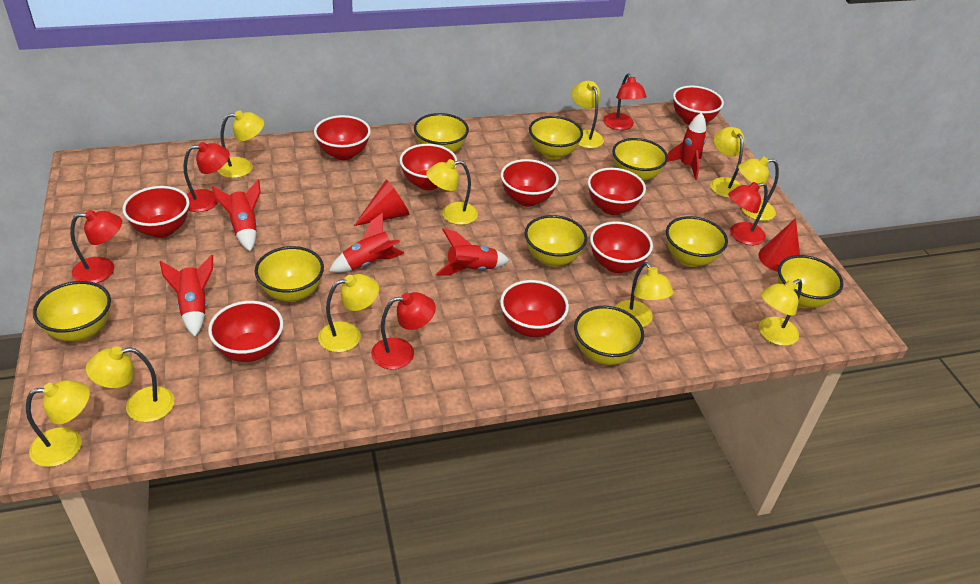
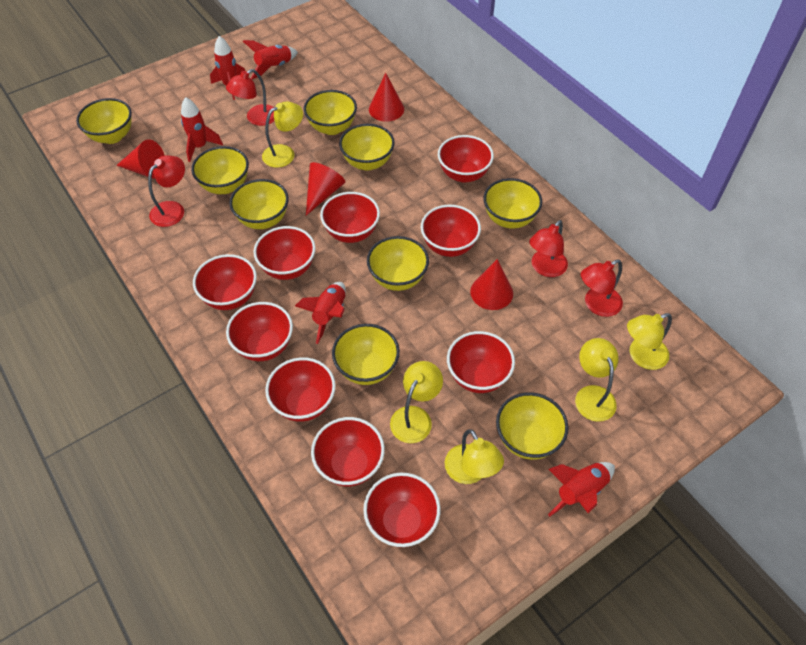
red bowl: [122,186,190,238] [208,301,283,362] [314,115,371,160] [399,144,458,190] [500,280,569,337] [501,159,559,207] [588,168,646,215] [590,221,653,273] [673,86,724,125] = 9 -> [193,254,257,310] [226,302,293,361] [253,226,316,280] [265,357,336,422] [311,417,385,486] [320,192,380,243] [363,473,440,547] [421,205,481,257] [438,135,494,182] [447,331,515,393] = 10
red cone: [354,179,410,226] [758,218,800,272] = 2 -> [116,139,165,179] [306,162,345,215] [369,73,404,121] [470,259,513,310] = 4
red lamp: [70,210,122,283] [184,142,230,212] [371,292,436,369] [603,73,647,130] [728,182,768,245] = 5 -> [148,155,185,227] [226,69,274,126] [529,220,568,277] [581,260,623,317] = 4
yellow lamp: [26,380,90,467] [86,347,175,422] [217,110,264,178] [318,274,379,352] [426,159,478,225] [572,81,604,148] [615,262,673,327] [710,127,745,198] [738,157,779,221] [759,279,802,346] = 10 -> [262,101,303,168] [390,361,443,443] [445,429,504,484] [575,338,619,422] [627,313,672,370] = 5

